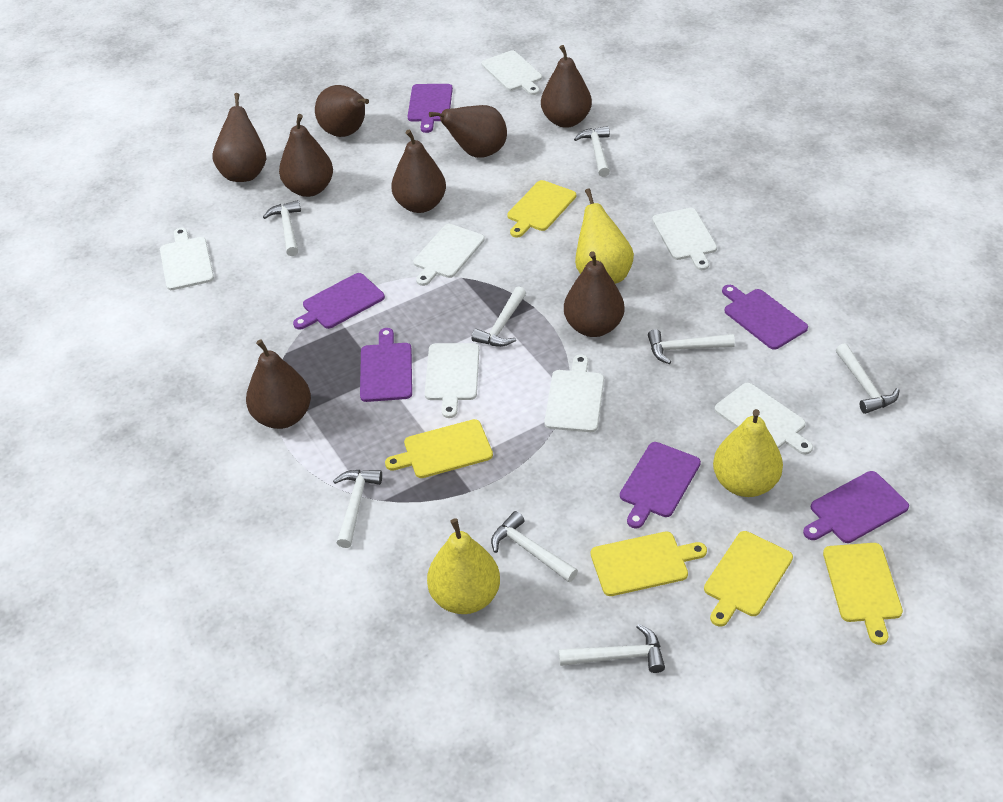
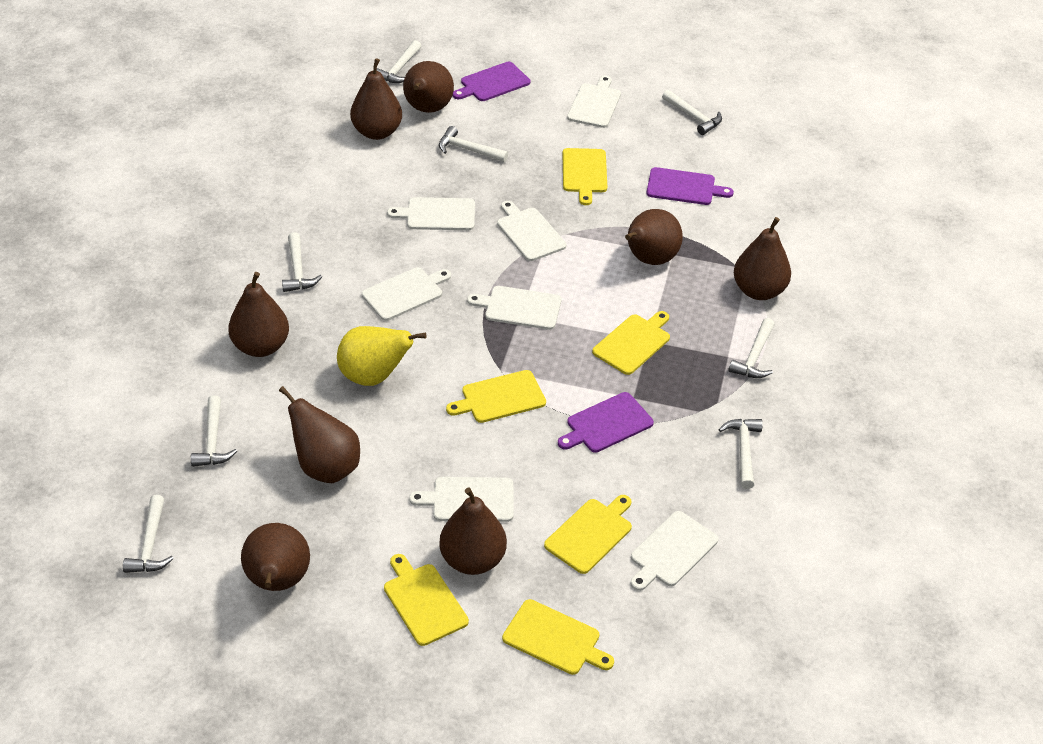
purple cutting board: [293,273,385,330] [360,328,412,402] [408,84,453,133] [620,442,701,529] [722,285,808,350] [803,471,909,543] = 6 -> [453,62,530,101] [558,392,654,452] [646,167,734,205] = 3
yellow cutting board: [385,419,493,478] [507,180,576,238] [591,532,707,596] [704,531,793,627] [823,543,903,645] = 5 -> [384,554,469,646] [446,370,546,423] [502,599,614,675] [544,495,632,574] [562,148,607,205] [592,311,670,375] = 6
yellow pear: [427,518,500,614] [575,188,634,284] [713,409,783,497] = 3 -> [337,326,427,386] = 1

